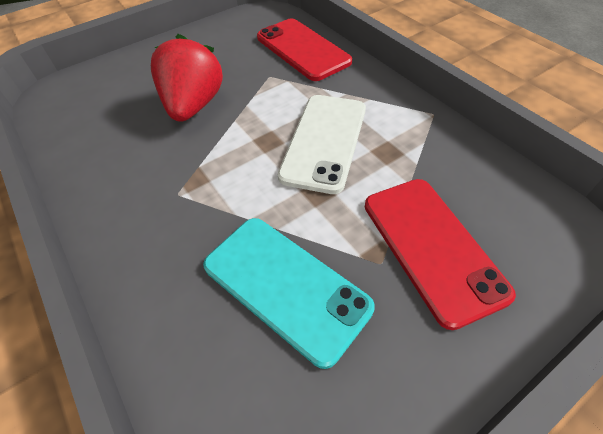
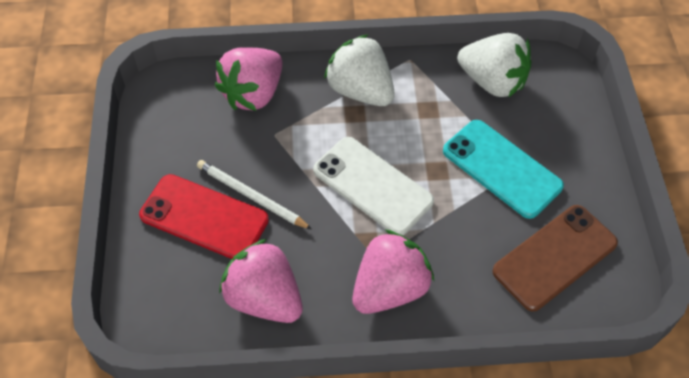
brown phone: none = 0 -> [492,205,618,311] = 1
pink strawberry: none = 0 -> [215,47,282,111] [219,239,303,323] [352,230,434,314] = 3
red phone: [257,18,352,81] [365,179,516,330] = 2 -> [139,174,269,259] = 1
red strawberry: [151,34,223,122] = 1 -> none = 0
white pencil: none = 0 -> [197,160,312,229] = 1
white strawberry: none = 0 -> [324,34,395,106] [457,33,531,98] = 2

